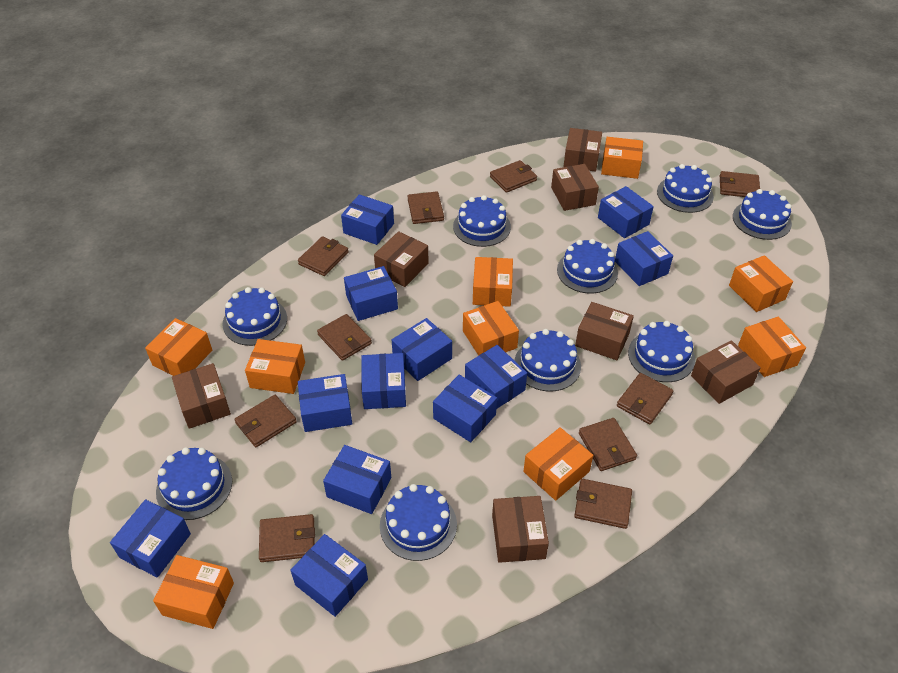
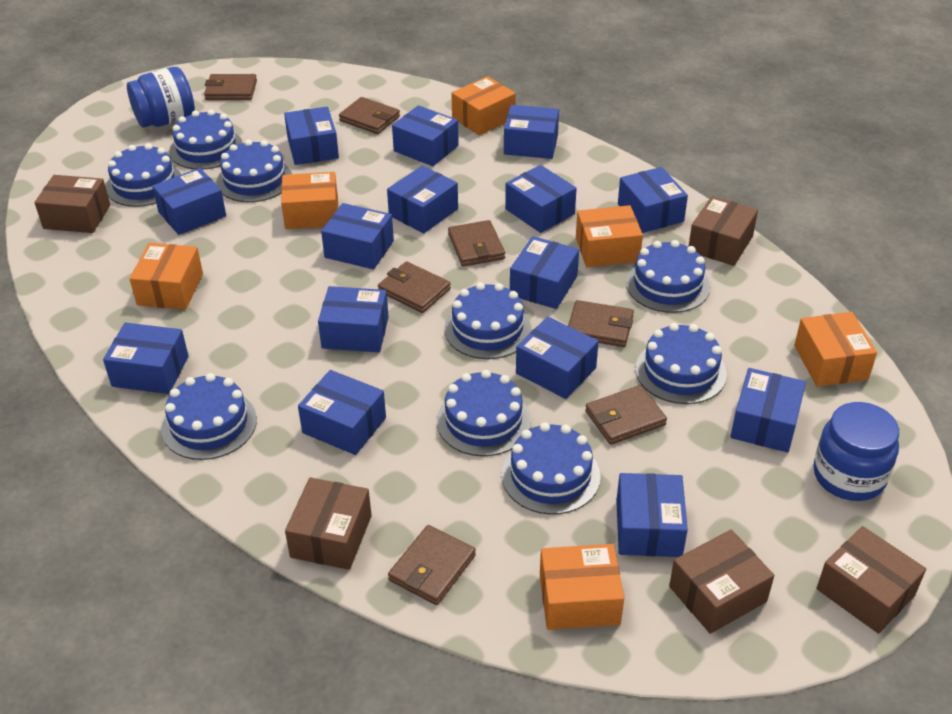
blue box: [110,499,191,578] [290,534,368,617] [298,374,352,432] [323,445,391,514] [341,194,394,245] [344,266,398,321] [361,353,406,409] [392,318,452,381] [433,375,497,442] [465,345,527,409] [598,186,654,238] [615,231,673,286] = 12 -> [103,323,189,394] [152,168,226,235] [284,107,339,165] [298,370,386,455] [318,286,389,352] [321,203,394,269] [387,165,458,233] [392,105,459,166] [504,105,559,159] [505,165,577,233] [510,236,579,309] [516,317,599,399] [616,473,688,557] [618,167,688,233] [730,368,806,452] = 15
blue jar: none = 0 -> [127,67,195,128] [813,402,899,501] = 2
brown box: [172,363,231,429] [374,231,429,287] [492,496,549,563] [551,164,599,211] [563,128,602,172] [575,302,634,360] [691,340,761,404] = 7 -> [35,175,110,233] [285,477,372,570] [669,530,774,634] [688,196,758,266] [817,526,926,634] = 5
brown wallet: [234,395,297,447] [259,514,315,562] [298,236,349,276] [317,314,372,361] [408,191,444,224] [490,160,537,193] [574,479,632,529] [579,418,637,471] [617,373,673,424] [720,171,760,197] = 10 -> [204,74,257,100] [339,97,400,134] [378,261,451,313] [388,525,476,605] [448,220,505,267] [568,300,634,347] [585,385,667,445] = 7
orange box: [145,318,212,376] [153,555,234,629] [245,339,305,394] [463,301,519,356] [473,257,513,307] [523,427,593,501] [601,137,643,179] [729,255,793,312] [738,316,806,377] = 9 -> [130,243,203,310] [281,172,338,229] [451,76,516,136] [540,544,624,630] [576,205,643,267] [794,312,877,387] = 6

